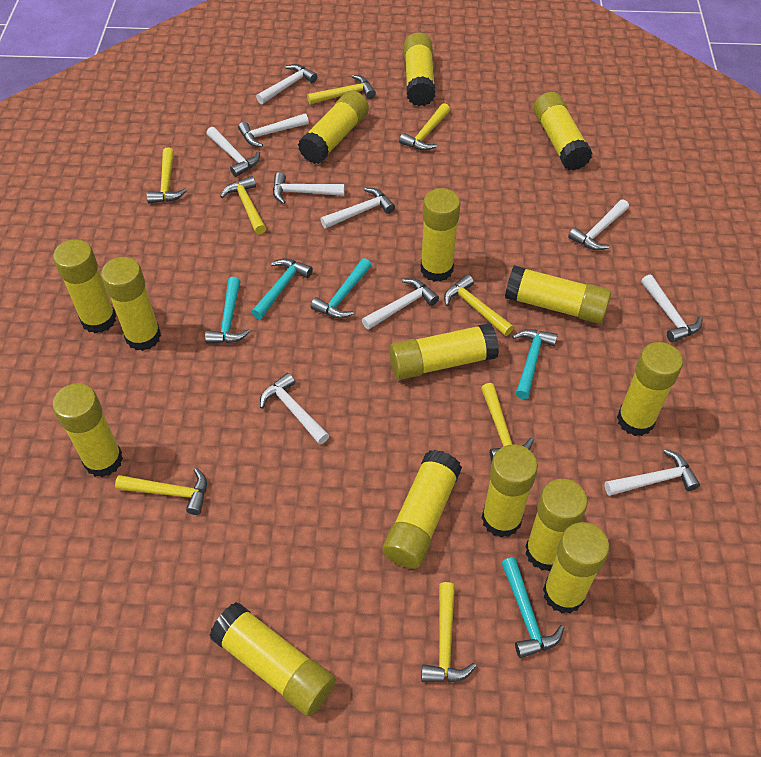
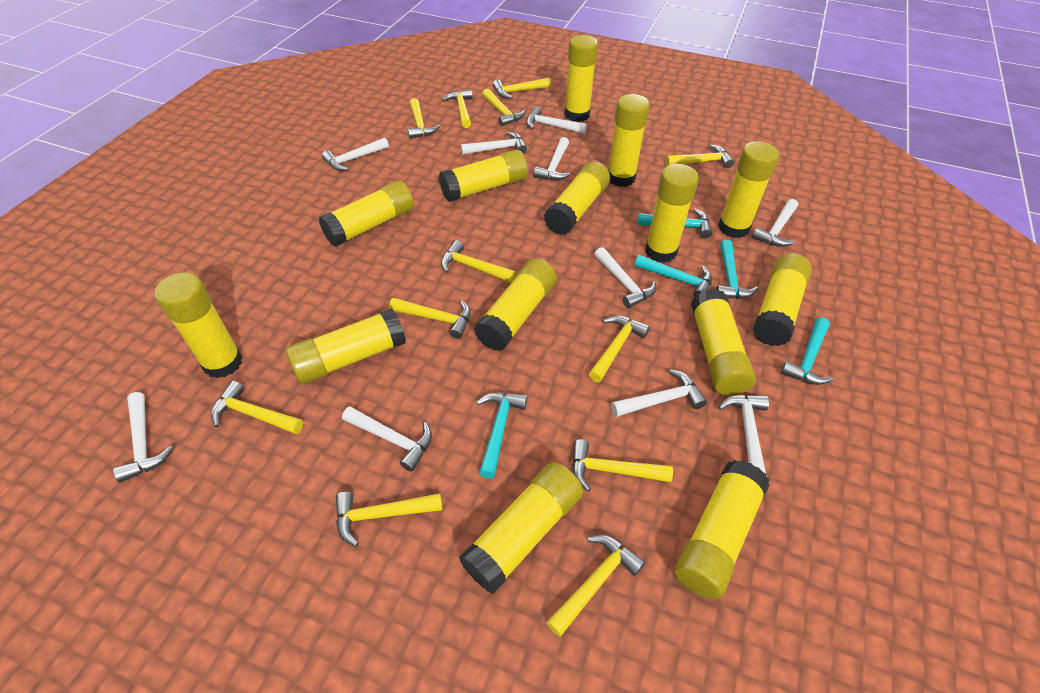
yellow glue stick: [52,383,123,477] [53,239,116,333] [101,257,161,351] [210,602,335,716] [298,90,369,164] [382,450,462,569] [389,323,499,380] [404,32,435,106] [420,188,460,282] [482,444,538,538] [505,265,611,324] [525,479,588,571] [533,92,592,171] [543,522,609,614] [617,342,683,436] = 15 -> [154,273,243,378] [286,309,406,384] [319,181,414,247] [439,150,528,202] [459,462,583,594] [474,259,557,351] [544,162,610,235] [564,35,598,122] [608,94,650,187] [645,164,699,263] [674,460,770,599] [691,289,756,396] [718,141,779,238] [753,254,812,346] = 14
yellow hammer: [115,468,207,515] [147,148,187,203] [220,176,266,234] [307,75,376,104] [399,103,450,151] [421,582,476,683] [444,274,514,336] [481,383,534,461] = 8 -> [211,381,303,434] [336,492,442,547] [389,298,471,339] [408,98,440,139] [441,240,516,283] [442,89,473,128] [482,88,525,126] [493,77,551,99] [546,535,645,637] [572,439,673,492] [589,316,650,382] [665,144,734,168] = 12

